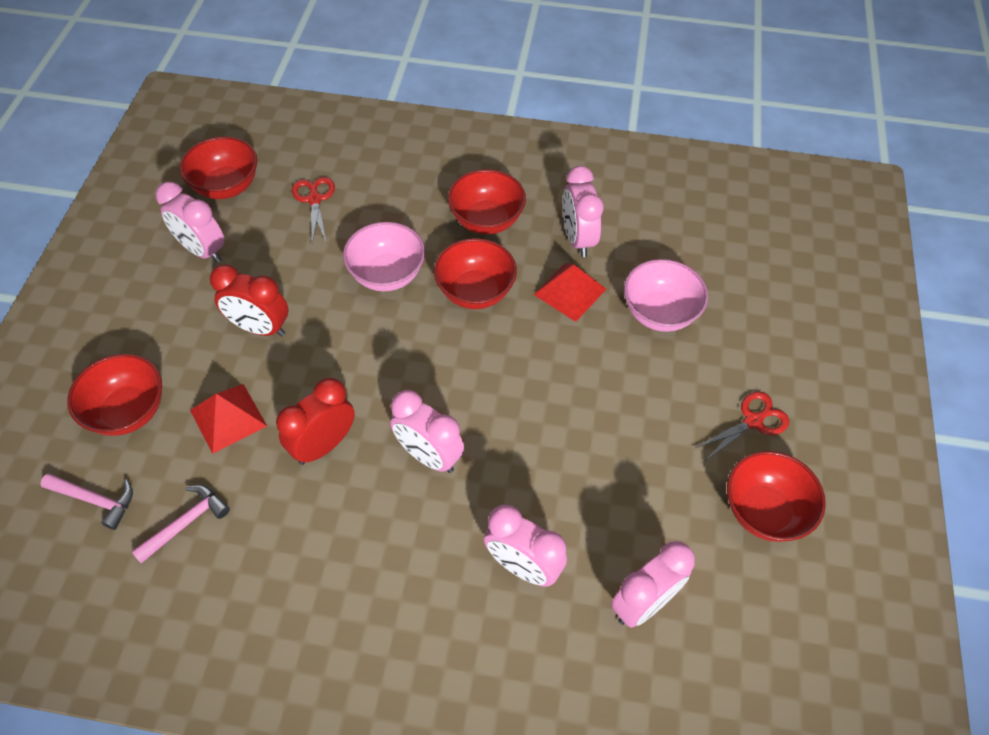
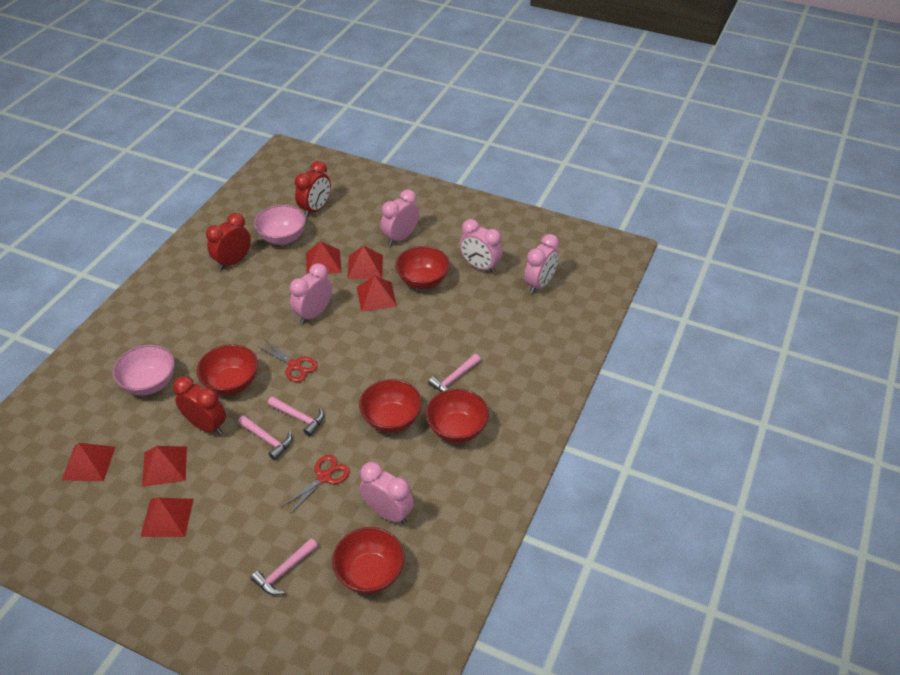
pink hammer: [41,473,133,530] [131,485,230,564] = 2 -> [238,415,292,460] [251,538,318,595] [268,397,324,436] [428,354,481,392] = 4
red clock: [210,264,289,336] [276,378,355,465] = 2 -> [173,376,226,435] [206,213,251,270] [295,161,331,217] = 3
red pyramid: [190,384,267,454] [533,263,606,322] = 2 -> [62,443,115,481] [140,498,194,537] [142,446,187,487] [306,241,342,274] [347,246,383,279] [357,276,397,312] = 6

